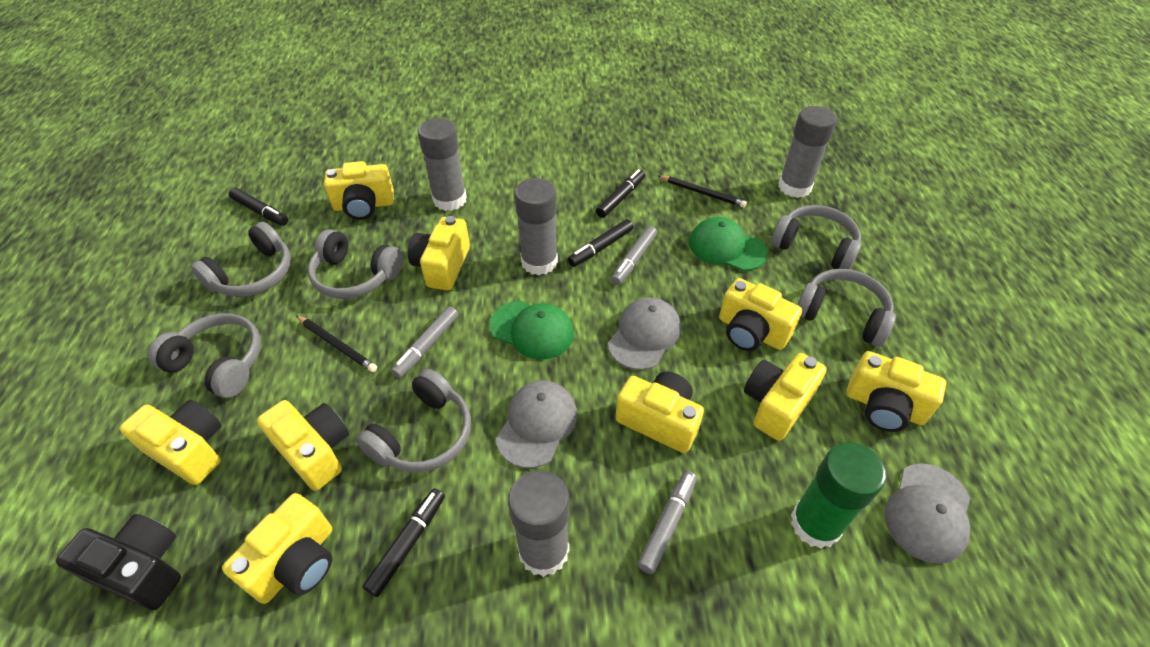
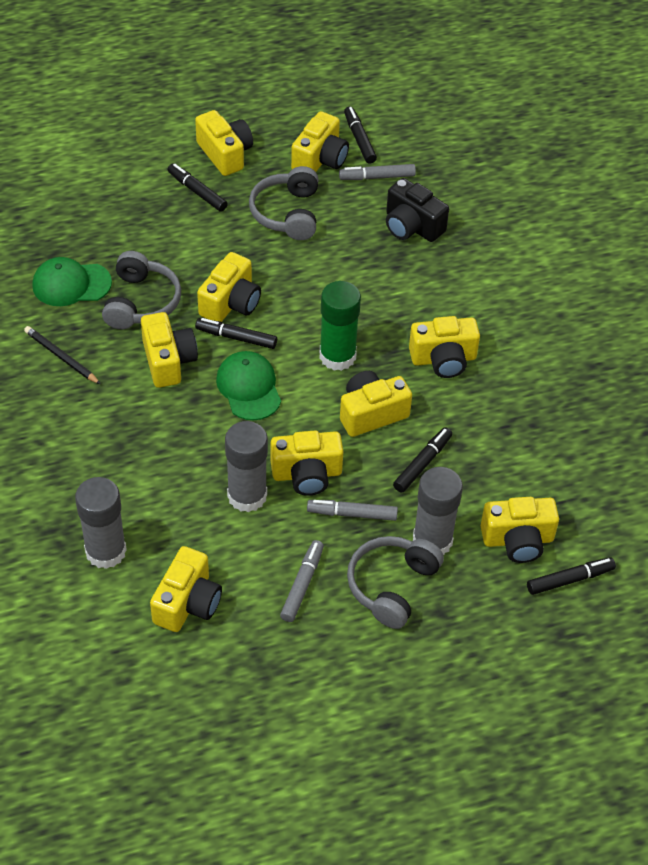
black marker: [229,188,288,226] [363,488,445,597] [568,219,634,267] [596,169,645,218] = 4 -> [168,163,228,212] [195,318,277,349] [344,107,377,164] [393,427,452,493] [527,557,616,595] = 5
black pencil: [296,315,377,372] [657,175,747,208] = 2 -> [24,326,101,384] = 1
grey cap: [496,381,577,468] [608,297,681,370] [884,463,970,564] = 3 -> none = 0
grey glue stick: [418,118,467,211] [508,471,569,577] [514,178,558,275] [778,106,837,198] = 4 -> [75,477,127,569] [225,421,268,513] [413,467,463,555] = 3
grey headphones: [148,313,261,398] [191,222,291,297] [308,229,403,299] [356,369,471,473] [771,205,861,269] [797,269,896,347] = 6 -> [102,251,181,329] [249,166,319,240] [347,536,444,629] = 3

